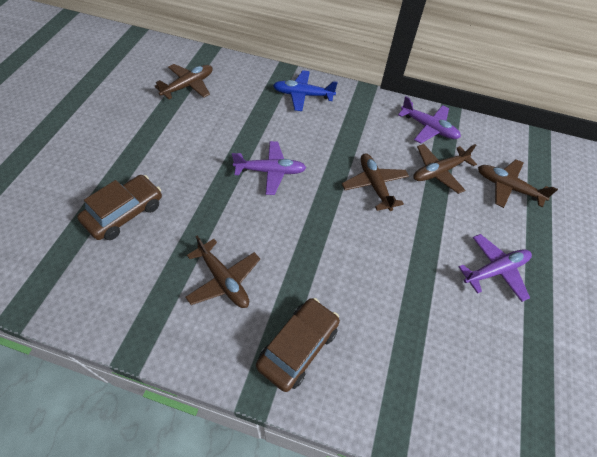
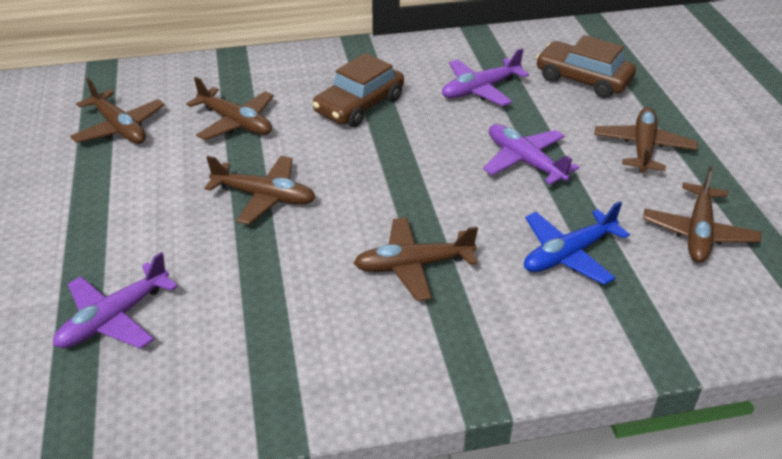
brown plane: [155,64,213,99] [185,236,260,308] [342,154,409,211] [413,144,477,194] [478,159,558,208] = 5 -> [70,78,165,144] [186,77,274,140] [204,156,316,225] [354,217,478,301] [594,107,698,172] [643,166,761,263] = 6

